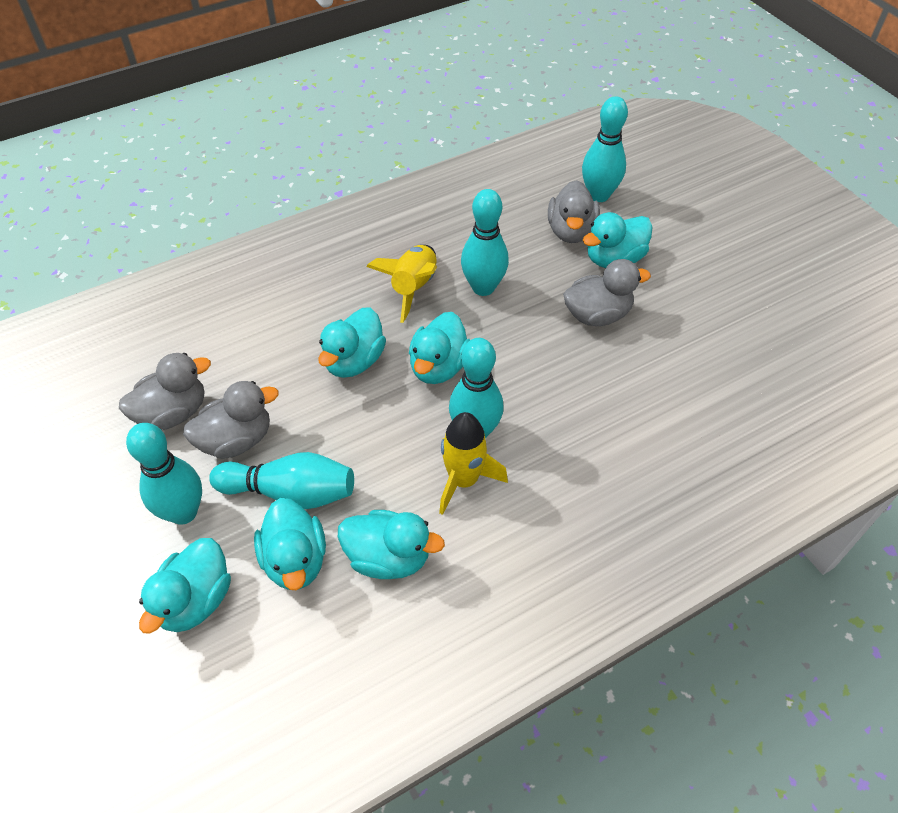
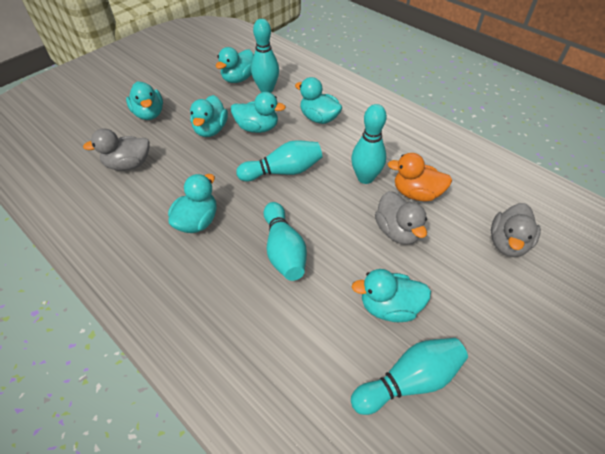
grey duck: [119,353,211,430] [183,381,279,459] [548,180,600,243] [563,259,651,326] = 4 -> [83,128,150,171] [375,191,427,245] [491,203,541,257] = 3
orange duck: none = 0 -> [388,153,452,201] = 1
turquoise duck: [139,538,231,634] [254,498,326,590] [318,307,386,378] [338,510,445,579] [409,312,470,384] [583,212,653,268] = 6 -> [126,81,163,120] [168,174,217,233] [190,95,228,137] [216,47,254,83] [231,92,286,133] [295,77,342,124] [352,269,431,322] = 7
yellow rocket: [366,245,437,323] [439,412,508,515] = 2 -> none = 0

